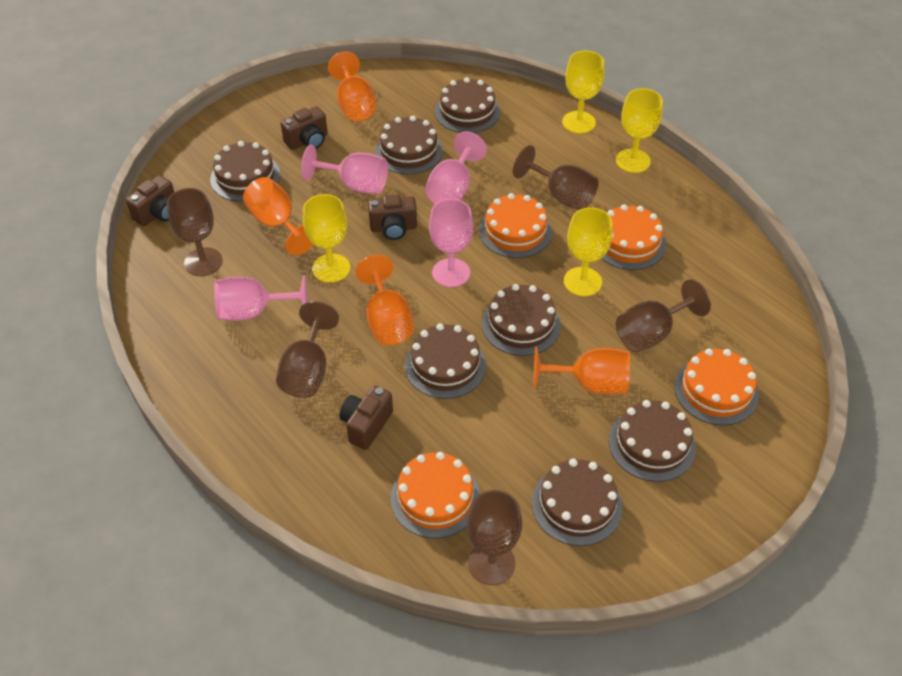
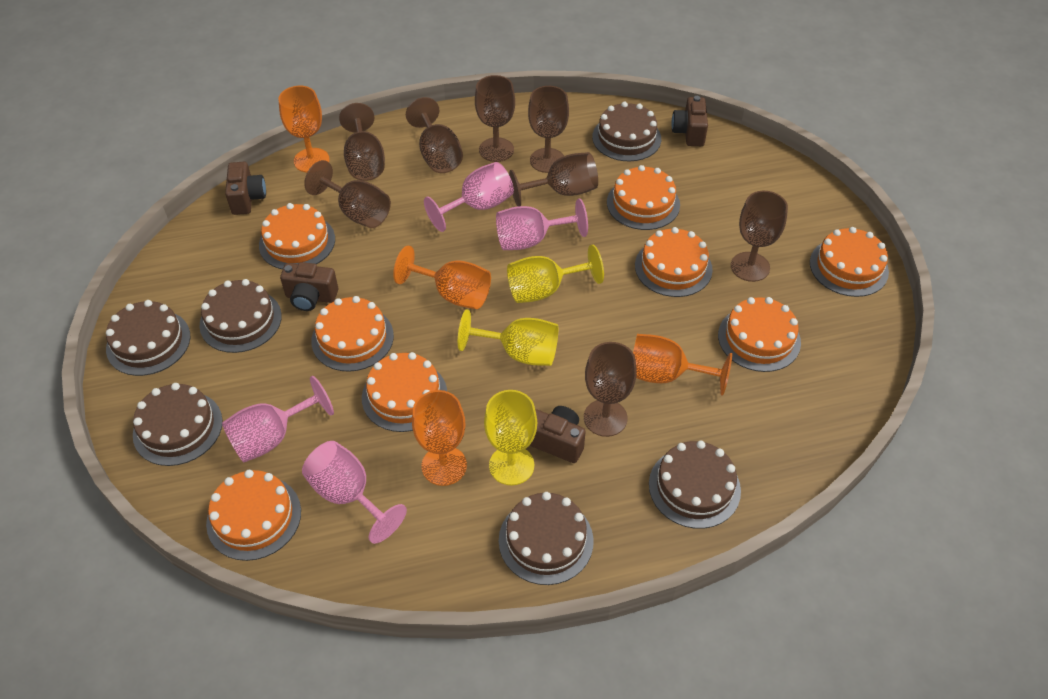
brown cake: [210,141,280,202] [375,116,443,174] [405,323,486,399] [435,77,500,133] [482,284,561,356] [532,459,622,546] [609,400,696,482] = 7 -> [106,300,190,376] [133,383,223,466] [199,279,282,353] [499,492,594,585] [592,102,661,161] [649,440,741,529] = 6
brown goblet: [167,188,223,276] [276,301,339,398] [467,490,522,585] [513,145,599,210] [616,279,711,352] = 5 -> [304,160,391,228] [339,103,385,181] [406,97,463,173] [475,75,515,162] [509,152,598,206] [528,86,569,173] [584,342,637,437] [731,191,788,282] = 8
orange cake: [391,452,480,538] [479,193,552,258] [601,204,666,270] [674,348,759,426] = 4 -> [206,470,301,561] [259,203,335,269] [311,296,394,372] [362,352,447,432] [607,165,680,230] [635,227,713,297] [718,297,801,372] [810,227,889,297] = 8
yellow goblet: [303,194,350,283] [562,51,604,133] [564,207,613,296] [616,88,663,173] = 4 -> [458,309,558,366] [484,390,537,485] [507,245,604,303] = 3

